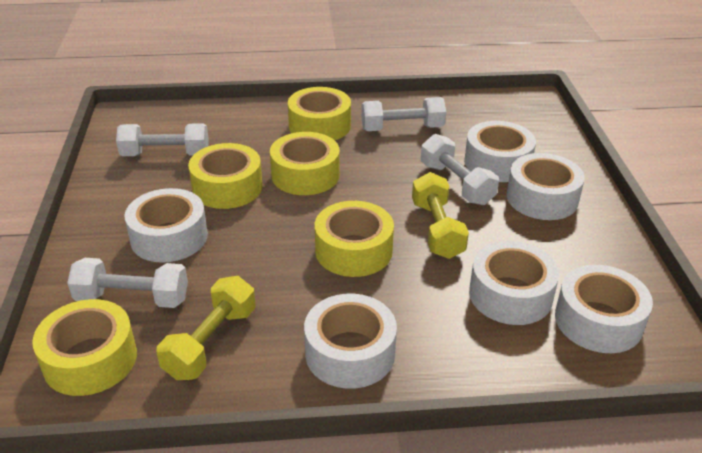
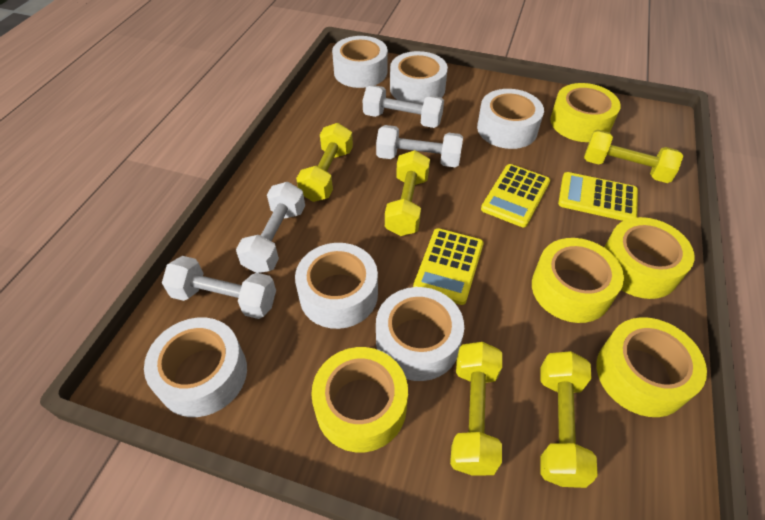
yellow calculator: none = 0 -> [413,228,484,305] [481,164,550,227] [558,172,638,221] = 3
yellow dumbbell: [157,276,256,380] [412,172,469,259] = 2 -> [296,123,353,202] [385,150,430,236] [450,342,502,476] [540,351,598,488] [584,130,683,183] = 5

